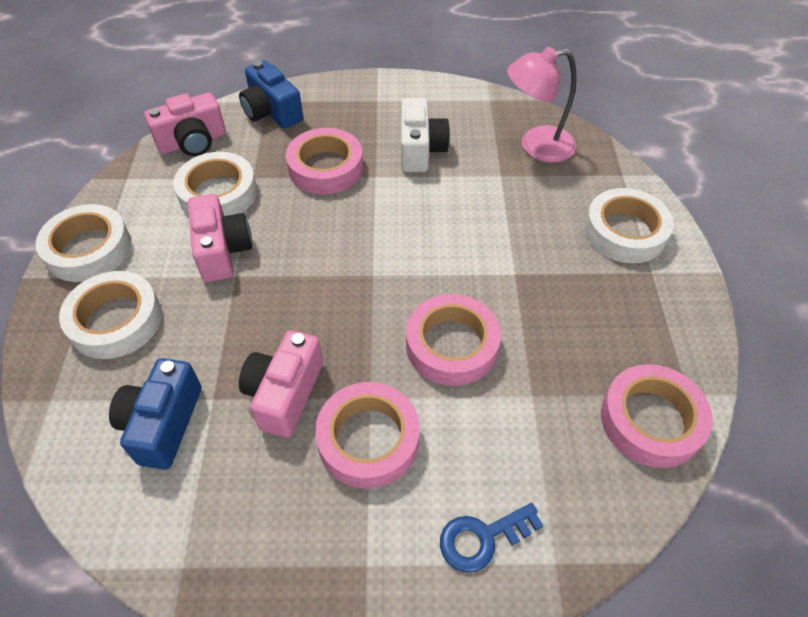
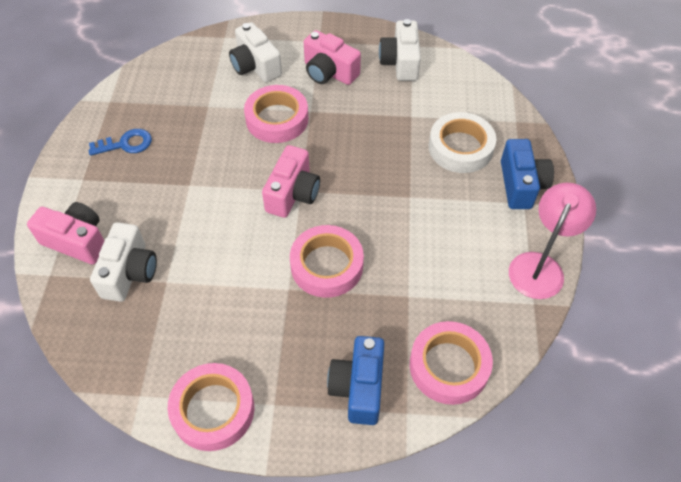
white camera: [401,98,450,172] = 1 -> [90,222,157,302] [229,22,282,83] [379,19,421,81] = 3
white tape: [35,204,131,282] [59,271,162,359] [173,152,257,216] [584,188,674,263] = 4 -> [429,112,497,173] = 1

